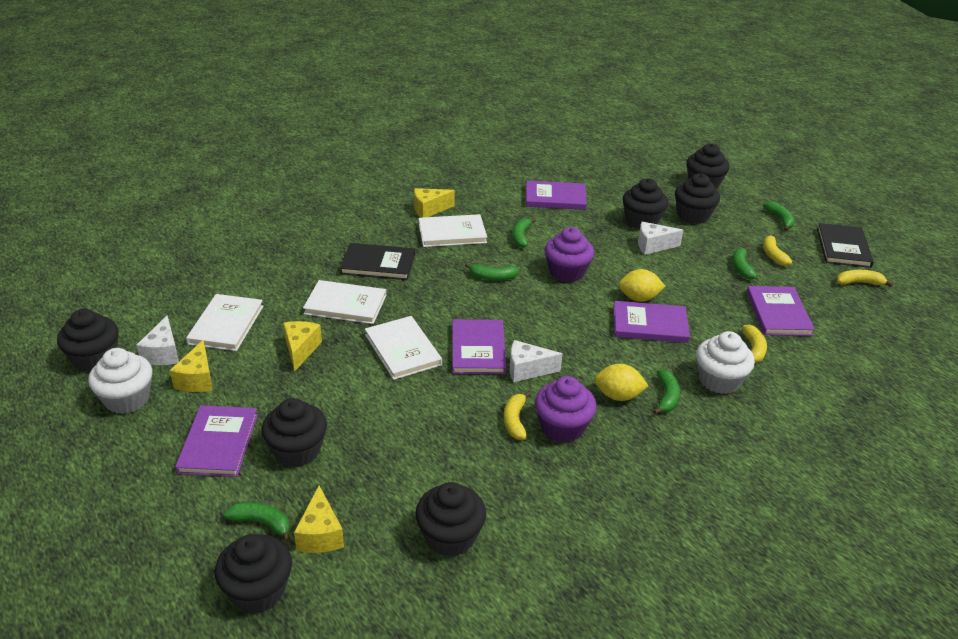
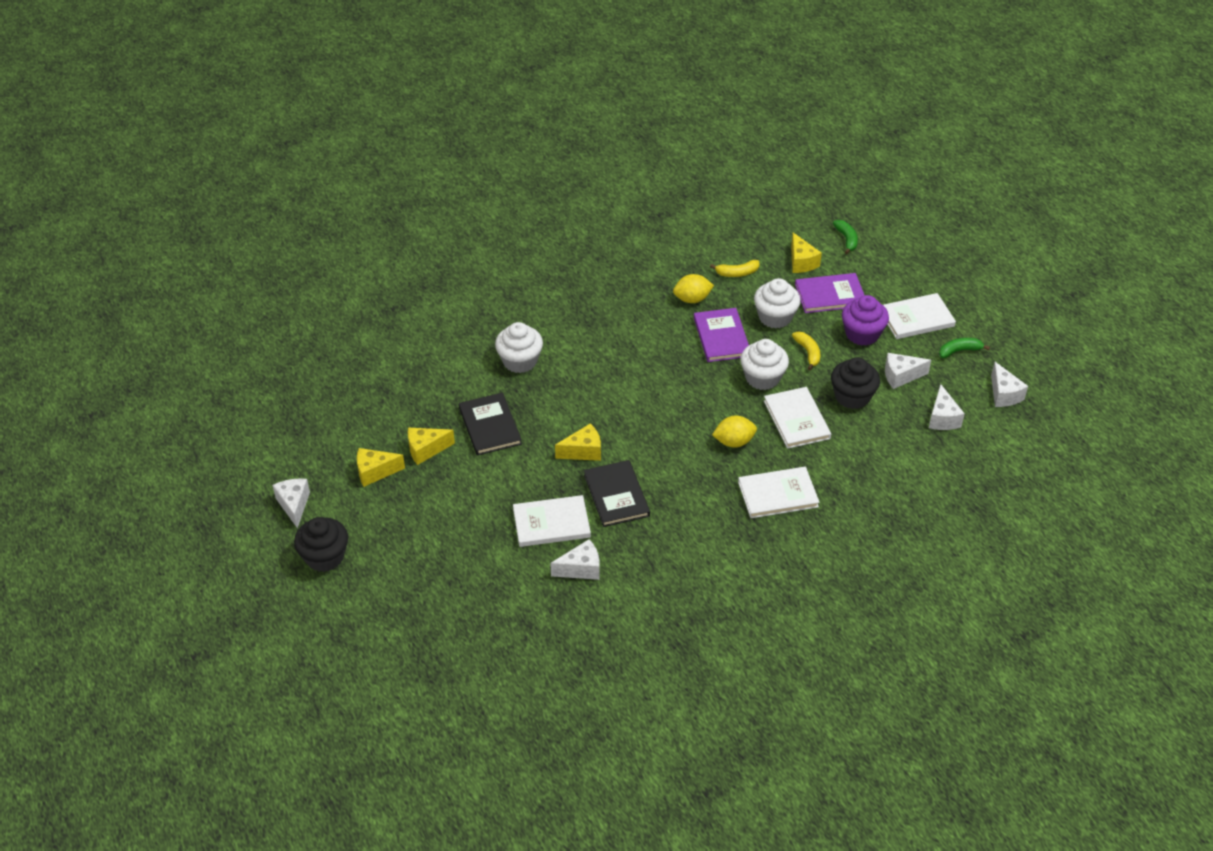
black cupcake: [57,309,119,372] [215,534,292,613] [262,398,327,467] [415,482,486,557] [623,178,668,229] [675,173,720,224] [687,143,730,189] = 7 -> [294,517,348,572] [831,357,880,409] = 2
green banana: [224,502,291,542] [465,263,519,281] [512,218,536,248] [653,369,680,415] [732,247,757,280] [763,201,795,231] = 6 -> [833,220,858,254] [939,338,990,358] = 2
purple book: [175,405,258,477] [453,319,506,374] [526,181,587,210] [614,301,690,343] [746,286,815,336] = 5 -> [694,308,749,362] [795,273,864,313] = 2
purple cupcake: [535,376,596,443] [545,227,594,282] = 2 -> [842,295,889,345] = 1
white cheese: [136,315,179,365] [510,340,562,382] [638,222,683,255] = 3 -> [272,478,310,528] [550,539,600,580] [885,353,931,389] [929,384,965,430] [991,362,1028,407] = 5
white cupcake: [88,348,152,414] [696,331,755,394] = 2 -> [495,322,543,373] [740,339,789,390] [754,278,801,329] = 3
yellow banana: [504,391,531,440] [742,325,767,363] [763,234,792,266] [837,270,893,287] = 4 -> [710,260,760,277] [792,332,821,370] = 2

